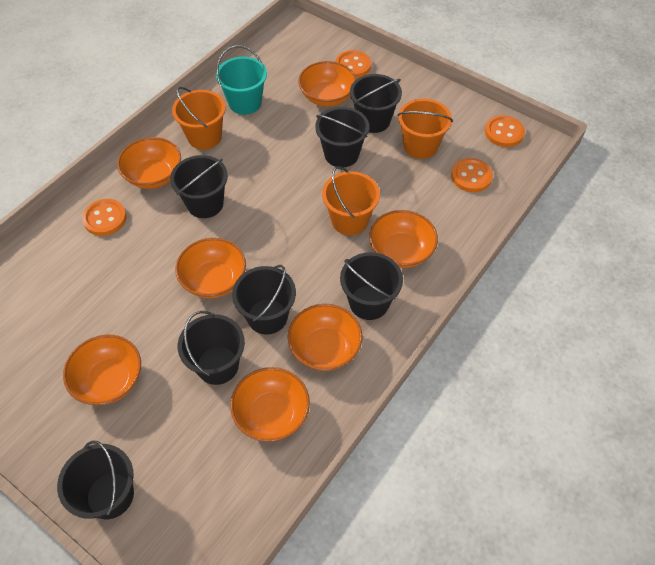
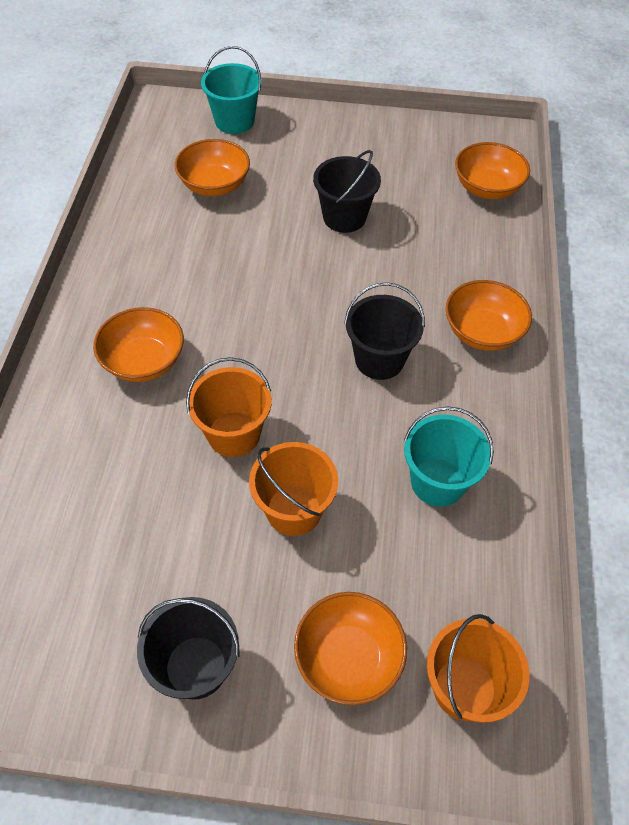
black bucket: [57,441,134,519] [170,155,228,218] [178,311,245,385] [232,265,296,334] [315,107,369,167] [340,252,403,320] [350,74,402,133] = 7 -> [137,597,240,700] [313,150,381,233] [344,282,425,380] = 3
orange bowl: [63,335,141,405] [117,137,181,189] [175,238,246,298] [230,367,310,442] [288,304,363,371] [298,61,356,107] [369,210,438,268] = 7 -> [93,307,184,382] [175,139,250,196] [294,592,407,705] [446,280,532,351] [455,142,530,199] = 5
orange button: [82,199,127,236] [335,50,371,78] [451,158,493,192] [485,115,525,147] = 4 -> none = 0
turquoise bucket: [216,45,267,115] = 1 -> [201,46,262,134] [404,407,494,507] = 2

